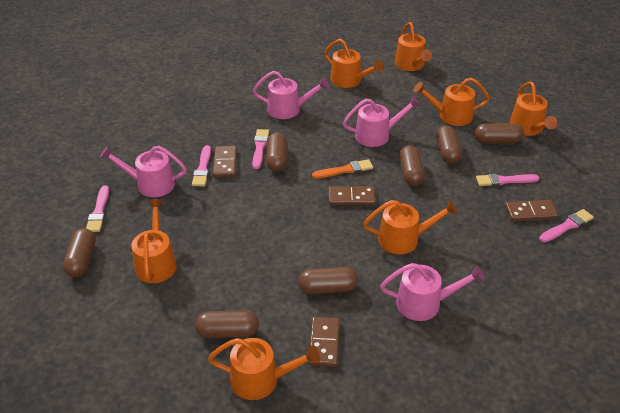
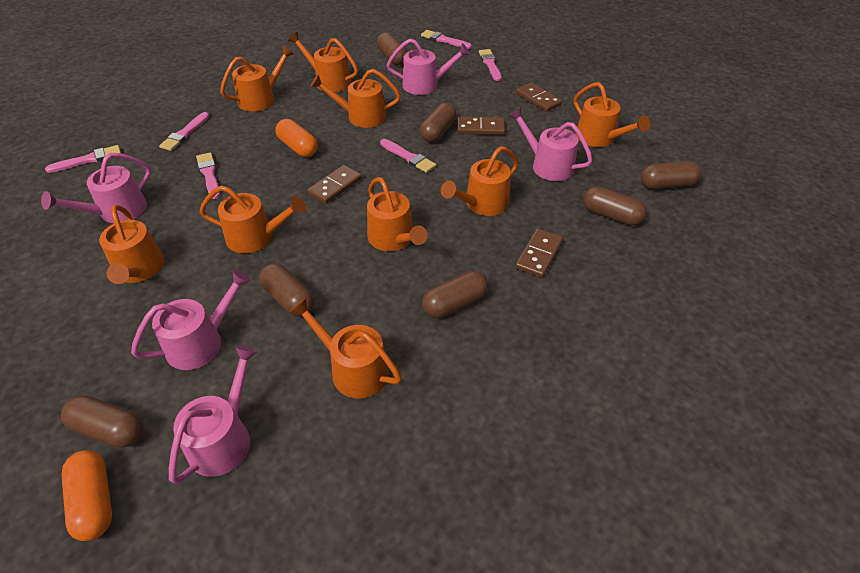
orange brush: [312,159,373,178] = 1 -> none = 0
orange capsule: none = 0 -> [62,450,112,541] [275,119,318,157] = 2
orange watering can: [131,199,177,284] [208,338,320,400] [324,39,383,88] [363,200,458,254] [395,22,432,71] [413,77,490,126] [509,82,557,136] = 7 -> [99,205,164,284] [199,185,306,253] [220,46,294,111] [288,32,358,92] [290,298,402,399] [310,69,401,128] [367,177,428,251] [441,146,518,216] [574,82,650,147] = 9
pink brush: [86,186,109,232] [192,145,211,186] [252,129,269,169] [476,174,539,186] [539,209,594,242] = 5 -> [45,145,121,173] [159,112,209,151] [196,153,220,199] [380,139,436,173] [421,30,472,49] [479,49,501,81] = 6
pink watering can: [100,146,187,197] [253,71,329,119] [343,96,420,147] [380,263,485,321] = 4 -> [41,153,151,223] [131,269,251,370] [169,346,258,484] [387,39,470,95] [508,107,593,181] = 5

